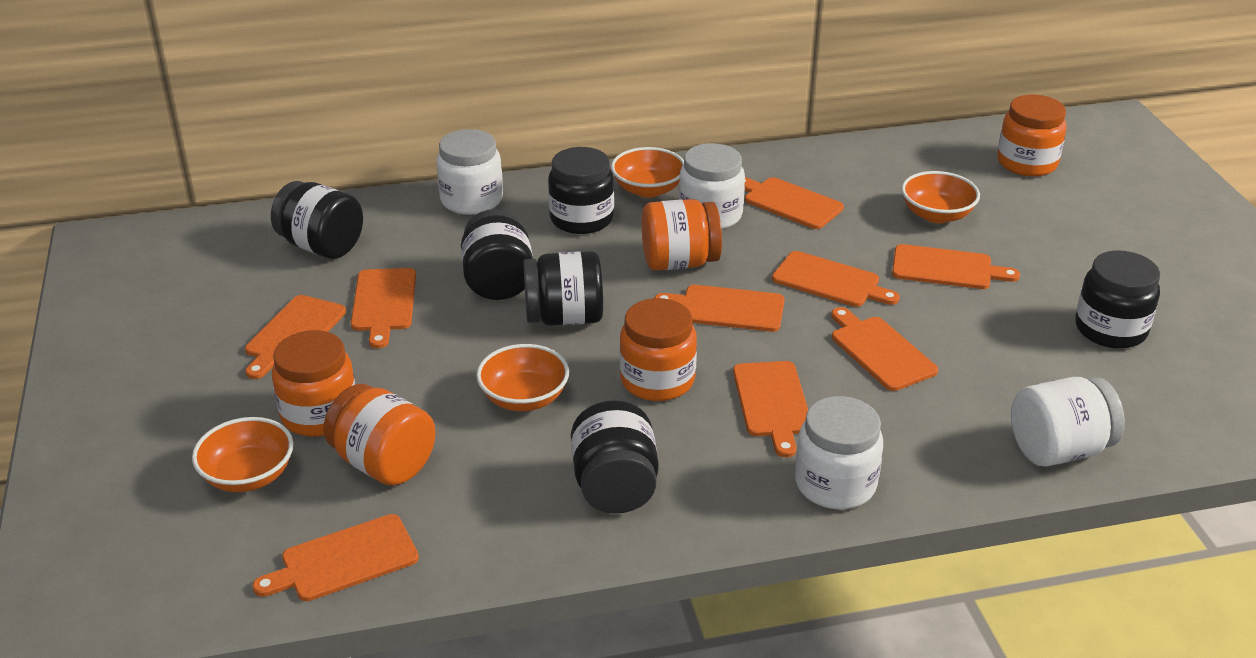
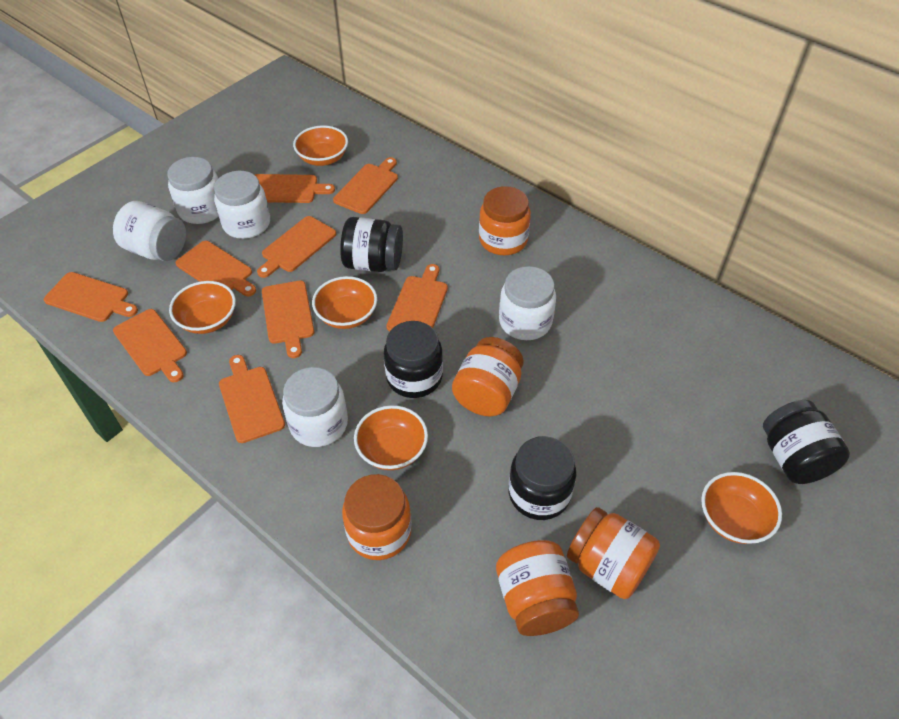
black jar: [271,181,363,259] [461,209,533,300] [523,251,603,326] [548,147,614,234] [571,400,659,514] [1075,250,1160,349] = 6 -> [340,217,403,272] [384,321,443,398] [509,436,576,520] [763,400,850,484] = 4
orange bowl: [192,417,294,492] [476,344,569,411] [611,147,684,198] [901,171,980,223] = 4 -> [169,281,236,334] [293,125,348,166] [312,276,377,329] [354,405,428,470] [701,472,782,544] = 5
white jar: [436,129,503,215] [679,143,745,229] [795,396,883,509] [1011,377,1125,466] = 4 -> [113,201,186,261] [167,157,219,224] [214,171,270,239] [282,367,348,447] [499,266,556,340] = 5

